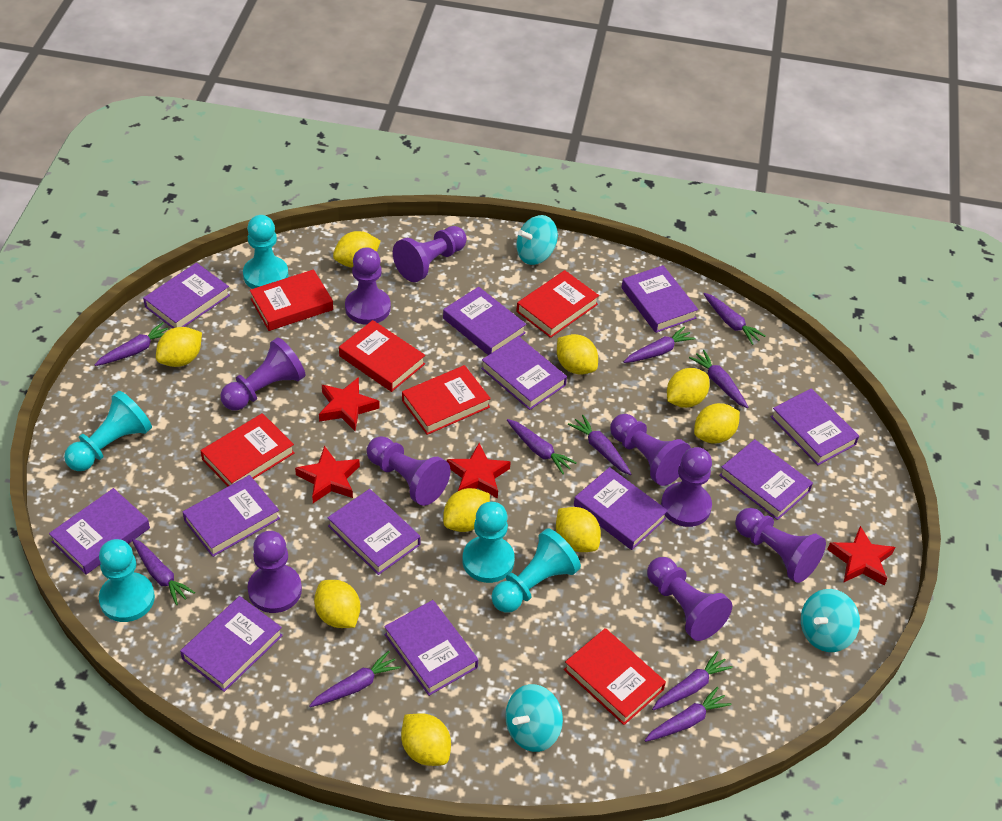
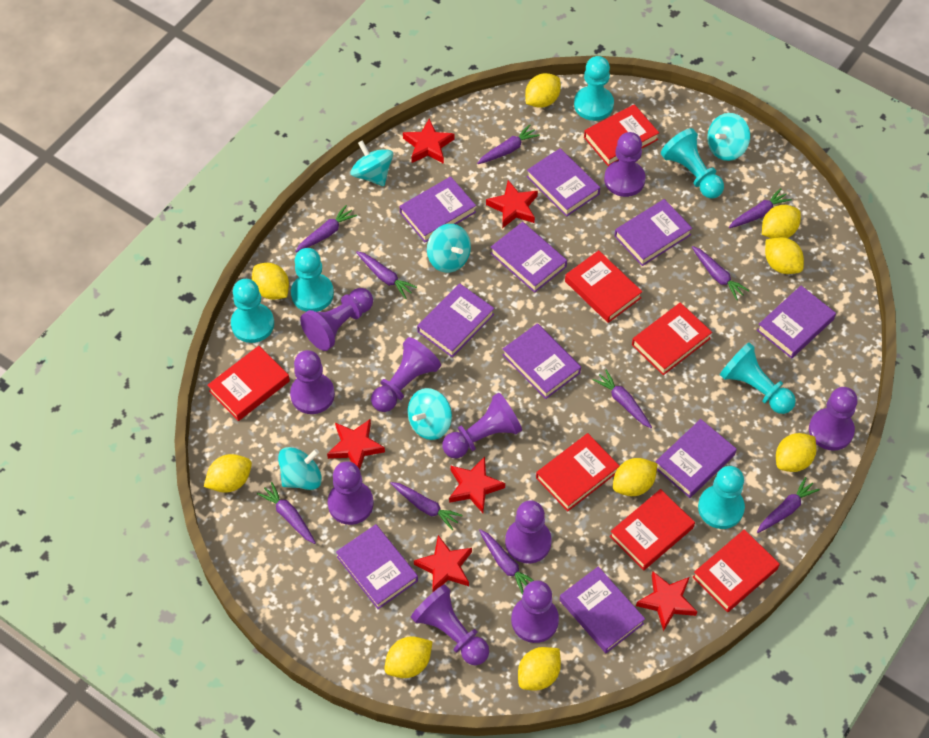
purple book: [49,488,150,574] [143,263,230,328] [180,596,283,692] [183,475,280,557] [327,489,420,575] [384,600,478,696] [443,287,526,355] [481,336,567,410] [574,467,668,550] [621,265,698,333] [719,439,813,520] [771,388,859,465] = 12 -> [336,524,418,609] [399,176,476,242] [417,283,494,357] [490,222,567,293] [502,323,581,399] [527,148,600,217] [560,566,645,653] [614,199,693,266] [655,419,737,498] [757,286,836,359] = 10
purple pawn: [220,337,305,410] [247,531,302,613] [345,247,391,325] [367,436,451,506] [393,226,467,282] [610,414,691,486] [647,557,732,641] [661,447,712,527] [735,508,826,583] = 9 -> [290,350,335,414] [300,288,373,351] [328,461,374,525] [371,337,441,412] [411,584,489,665] [442,393,522,458] [505,500,552,564] [511,580,559,643] [604,132,646,197] [809,387,858,451] = 10
red book: [200,413,294,486] [250,269,333,331] [339,320,425,392] [402,365,491,435] [516,270,599,338] [564,628,666,725] = 6 -> [207,346,290,421] [536,433,620,512] [565,250,642,323] [584,104,659,166] [610,489,695,570] [632,302,712,375] [693,529,780,612] = 7
red star: [295,446,360,503] [319,377,380,431] [447,443,511,498] [827,526,895,585] = 4 -> [327,419,385,470] [403,119,455,164] [414,535,472,592] [449,457,505,513] [486,180,538,228] [636,571,697,631] = 6
turquoise pawn: [64,391,152,471] [99,539,155,622] [243,215,289,289] [462,502,515,583] [491,528,581,613] = 5 -> [231,279,274,343] [291,248,334,312] [574,56,614,121] [661,128,724,199] [698,466,745,529] [720,342,796,414] = 6
turquoise spinning top: [505,684,563,752] [516,215,558,265] [801,589,860,652] = 3 -> [278,447,322,490] [350,140,393,186] [408,388,452,440] [427,224,471,273] [707,113,750,161] = 5

